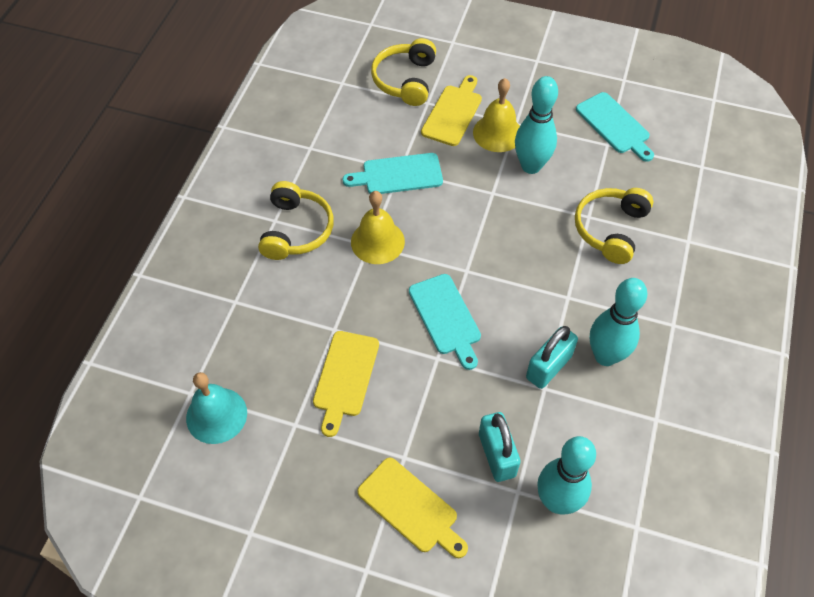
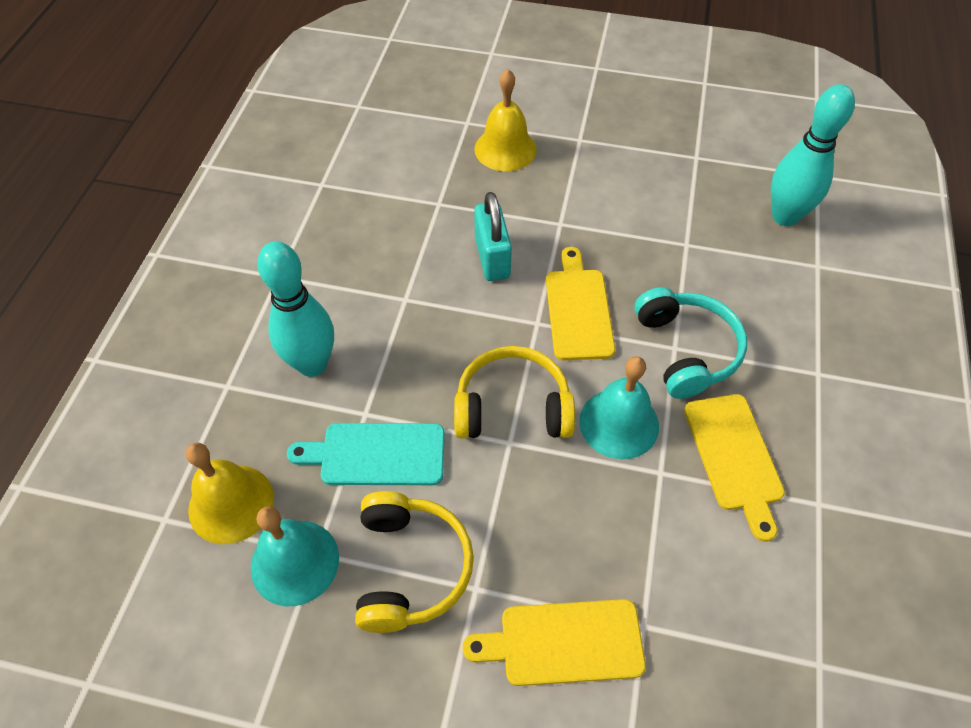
turquoise bell: [186,372,247,444] = 1 -> [251,506,339,606] [579,356,659,459] = 2
turquoise bowling pin: [515,76,558,174] [537,436,596,514] [590,278,647,366] = 3 -> [257,241,334,377] [771,84,855,226] = 2
turquoise cutting board: [343,153,443,194] [409,274,481,370] [576,92,654,162] = 3 -> [287,423,445,485] = 1
turquoise headphones: none = 0 -> [634,287,747,399] = 1
turquoise padlock: [479,412,521,482] [526,326,578,389] = 2 -> [474,192,512,281] = 1
yellow headphones: [258,181,334,260] [371,38,436,106] [575,188,653,264] = 3 -> [355,491,474,633] [454,346,575,439] = 2

